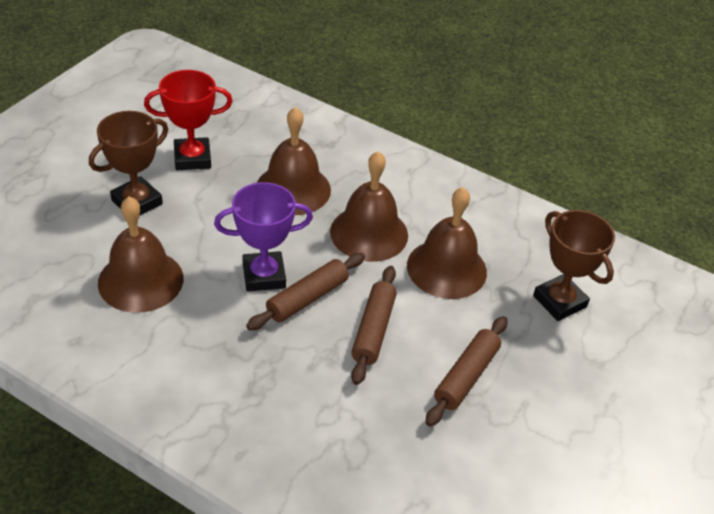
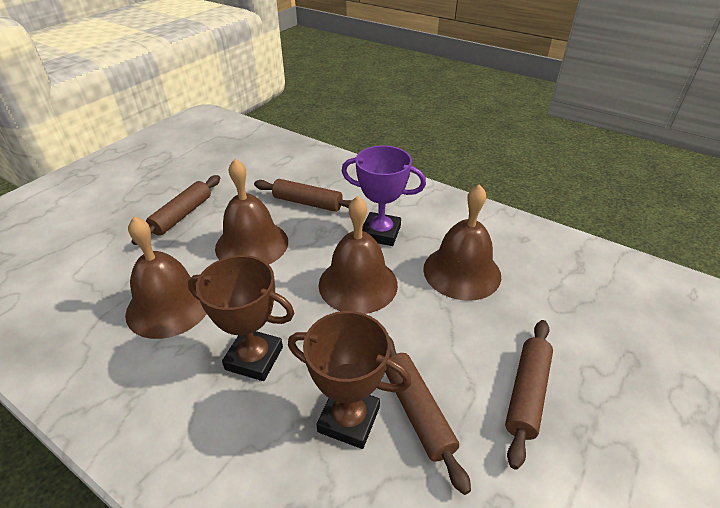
brown rolling pin: [246,253,365,331] [351,266,397,385] [426,316,507,427] = 3 -> [132,175,220,245] [254,179,352,212] [385,337,471,495] [505,320,553,470] = 4
red trophy: [144,70,233,170] = 1 -> none = 0

